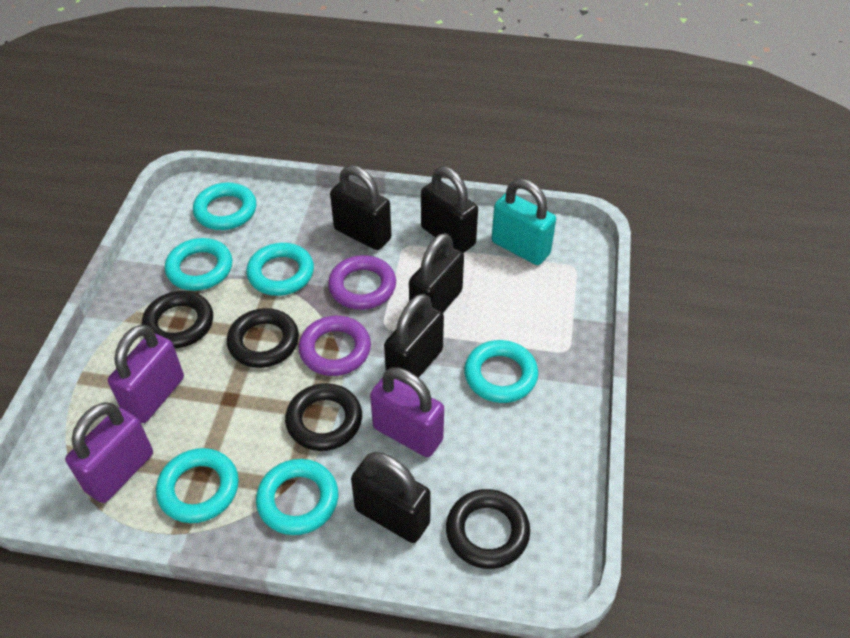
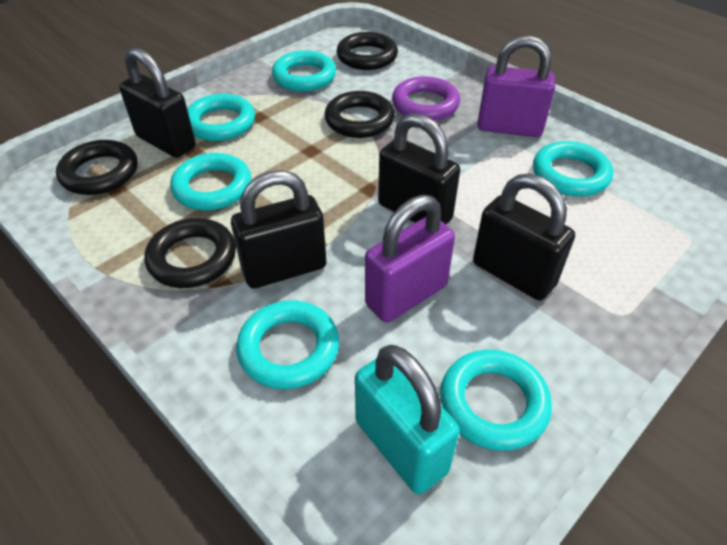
black padlock: [330,165,391,250] [351,452,431,543] [384,294,444,385] [409,233,464,313] [421,166,478,253] = 5 -> [119,47,196,158] [231,170,327,289] [378,113,460,225] [473,173,575,301] = 4
purple padlock: [65,402,153,503] [108,324,184,423] [370,367,444,457] = 3 -> [365,195,455,323] [478,35,555,137] = 2
purple ring: [299,316,371,376] [328,255,396,310] = 2 -> [392,76,460,121] = 1

